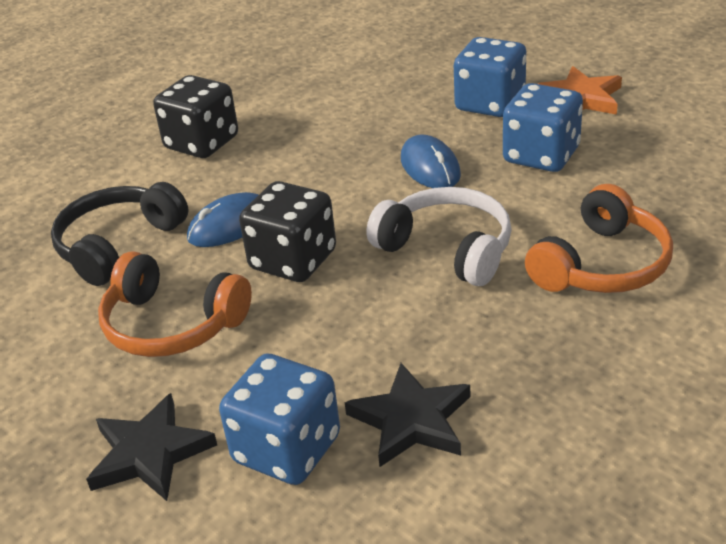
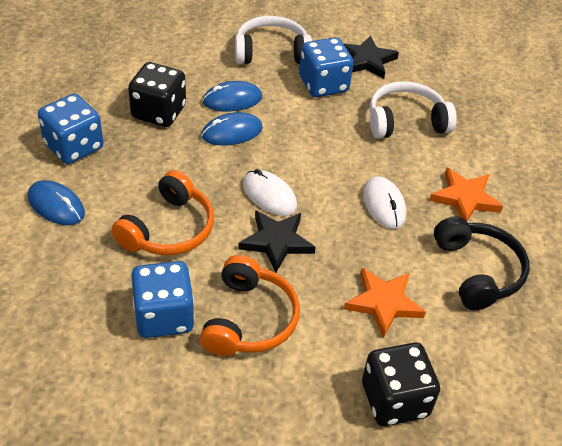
blue mouse: [187,192,259,247] [401,135,461,188] = 2 -> [28,180,85,225] [201,112,263,146] [202,81,262,112] = 3
orange star: [538,66,622,115] = 1 -> [344,268,426,338] [429,167,503,221] = 2
white headphones: [366,187,512,286] = 1 -> [235,16,312,64] [370,81,457,139] = 2
white mouse: none = 0 -> [243,169,297,216] [363,176,406,229] = 2

